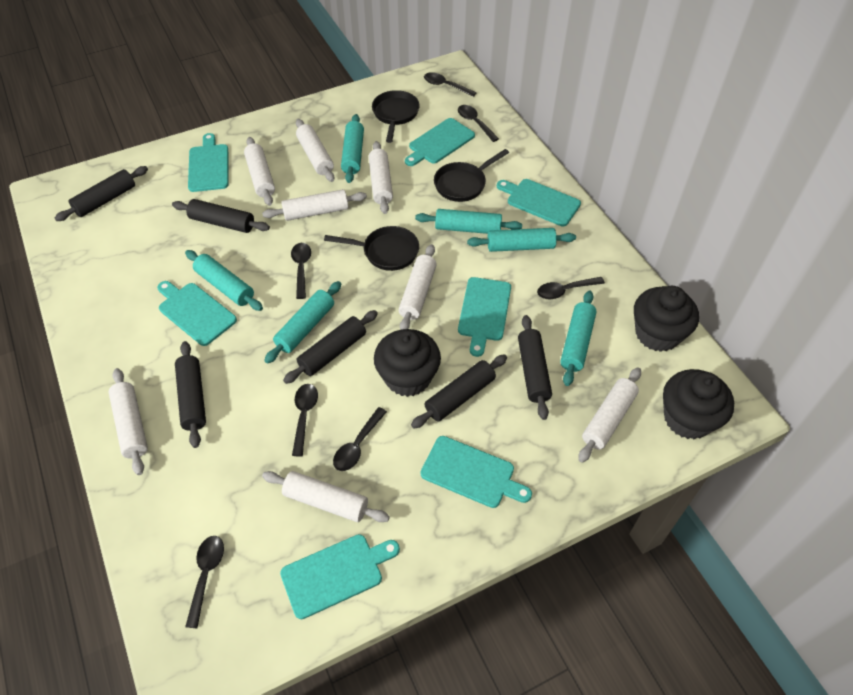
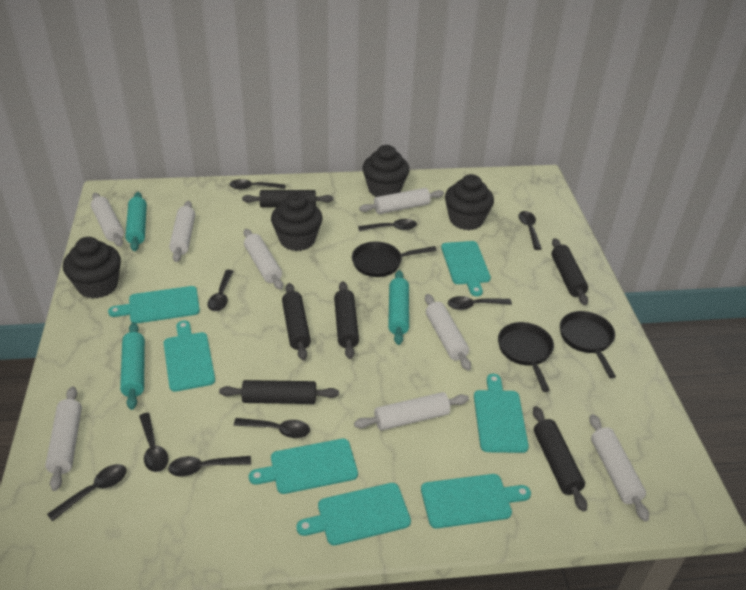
black cupcake: [374,329,441,397] [634,286,699,352] [663,369,734,439] = 3 -> [63,237,121,299] [271,193,323,251] [362,145,409,197] [445,174,494,230] = 4
black spoon: [185,536,224,628] [291,243,311,299] [292,384,318,457] [333,407,387,471] [424,72,477,97] [458,105,499,142] [537,277,605,299] = 7 -> [47,464,127,521] [139,413,169,472] [168,456,251,477] [208,269,234,311] [230,179,286,190] [234,418,310,438] [358,219,417,231] [448,296,512,310] [518,211,542,250] = 9
turquoise rolling pin: [185,250,263,311] [264,281,341,364] [341,114,364,183] [415,209,522,234] [467,228,576,252] [560,291,597,386] = 6 -> [120,322,145,410] [126,192,147,251] [388,270,409,345] = 3

